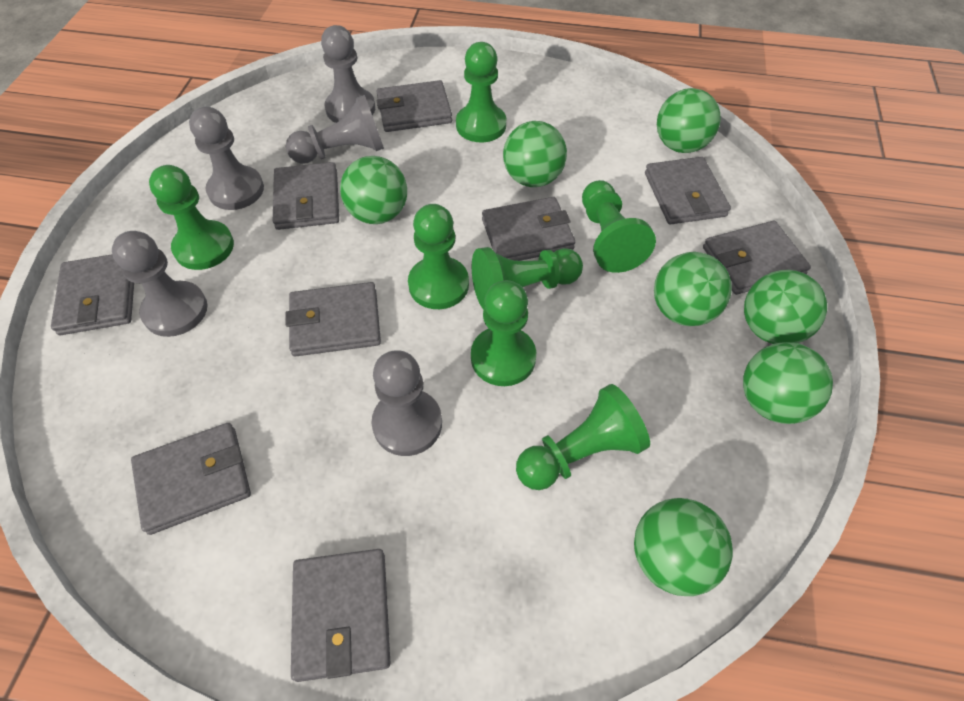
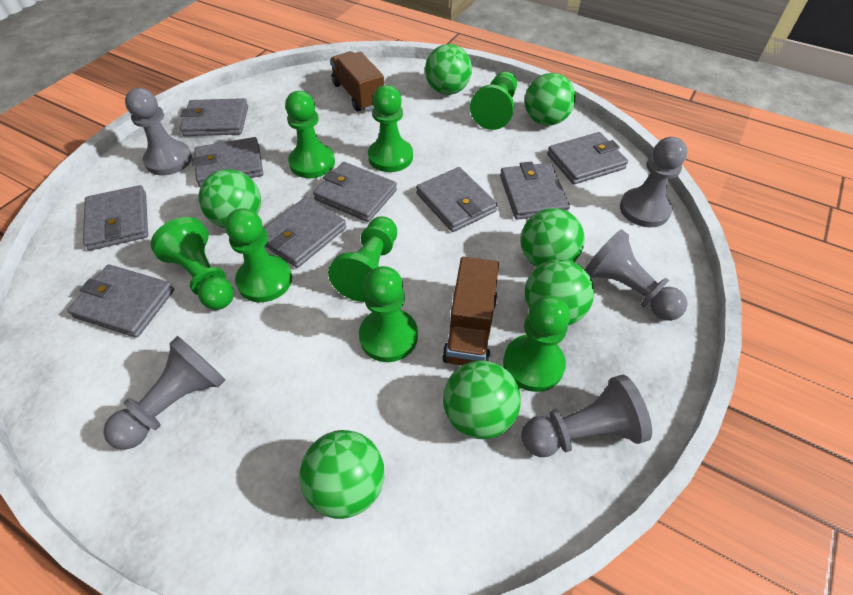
brown truck: none = 0 -> [330,51,384,112] [442,257,499,366] = 2
green pawn: [149,165,234,270] [408,204,469,309] [456,42,506,142] [471,280,536,386] [472,247,583,310] [516,384,650,490] [582,180,656,273] = 7 -> [150,217,234,310] [225,208,292,302] [285,91,335,178] [328,216,397,302] [359,266,418,362] [368,85,413,172] [470,71,517,130] [503,295,570,392] = 8

